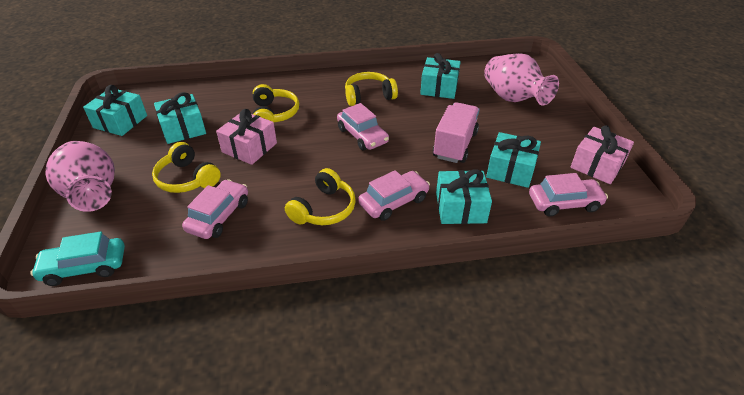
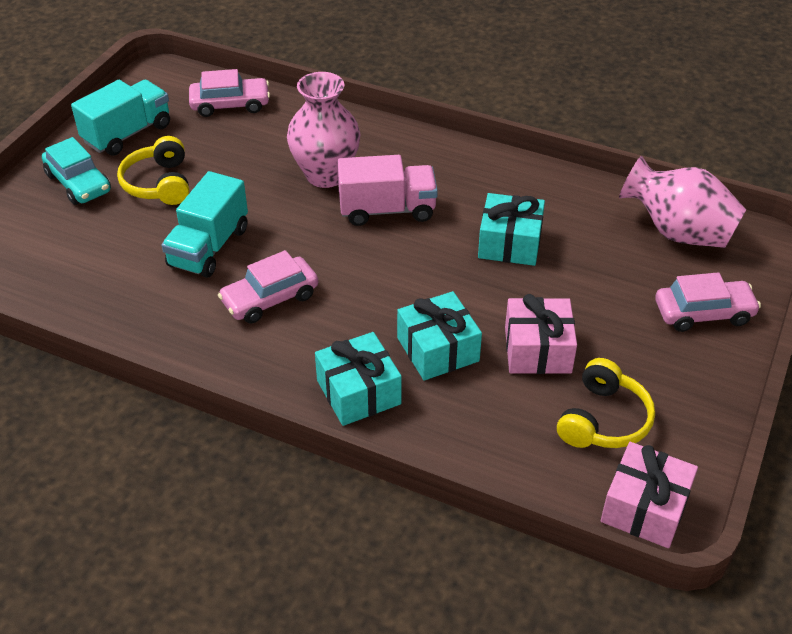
pink car: [182,179,248,239] [337,103,389,151] [358,170,430,221] [529,173,608,217] = 4 -> [189,69,270,117] [218,250,318,323] [655,272,761,332] = 3
turquoise gift: [83,85,147,136] [154,92,206,144] [420,53,461,99] [436,169,492,224] [486,132,541,188] = 5 -> [315,332,402,426] [397,291,482,380] [478,193,545,266] = 3
turquoise truck: none = 0 -> [71,80,170,156] [162,171,248,278] = 2
yellow headphones: [152,142,221,193] [253,84,299,122] [285,168,356,225] [345,72,398,106] = 4 -> [117,136,189,205] [557,358,655,448] = 2

